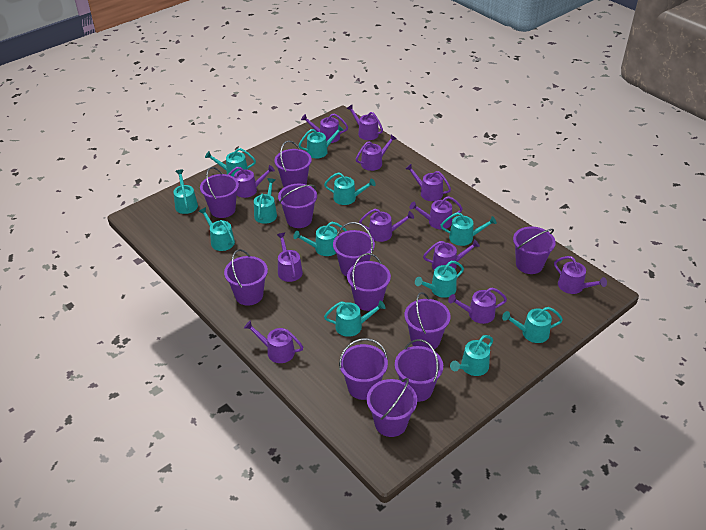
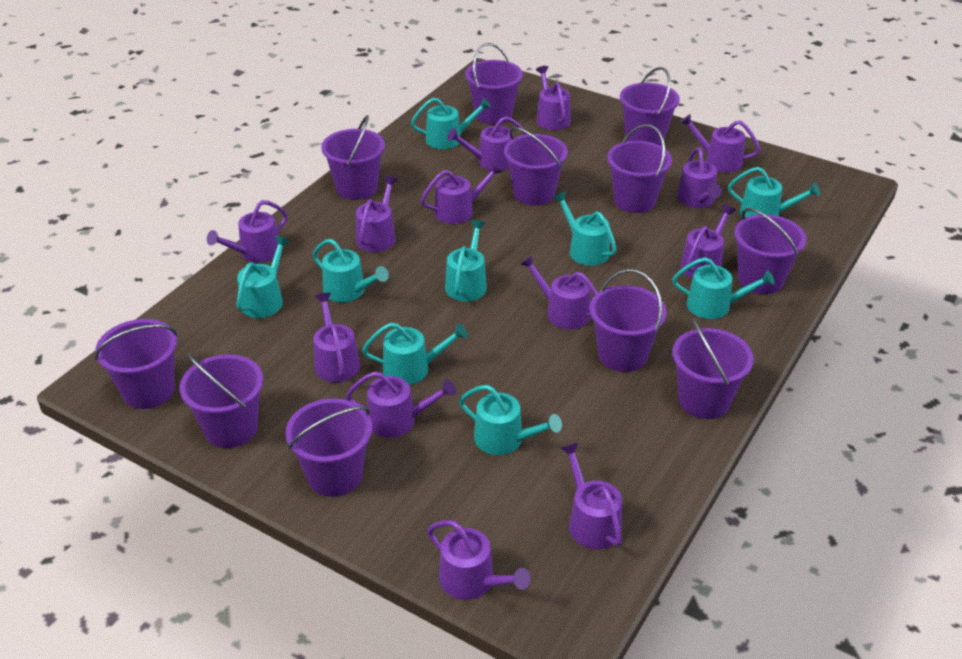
purple watering can: [228,165,275,198] [244,320,303,363] [277,233,303,282] [301,113,348,143] [346,104,383,140] [356,134,396,171] [359,209,414,242] [405,164,451,201] [410,196,463,229] [423,239,480,270] [448,288,507,324] [554,256,607,294] = 12 -> [207,200,288,262] [313,293,360,382] [346,371,456,438] [356,176,398,252] [421,163,502,224] [427,520,531,600] [447,116,526,171] [520,255,597,330] [536,66,571,130] [561,442,622,549] [677,147,722,208] [680,114,761,172] [680,204,736,278] = 13
turquoise watering can: [173,169,198,214] [198,207,235,251] [205,148,256,177] [254,178,277,224] [293,222,347,256] [299,125,344,159] [324,172,376,205] [324,300,386,337] [415,261,464,298] [440,212,497,246] [450,335,493,376] [502,307,563,343] = 12 -> [236,236,290,318] [313,239,389,302] [362,323,468,385] [411,98,491,149] [445,220,487,301] [459,385,562,455] [553,191,617,266] [672,257,775,319] [728,167,820,218] = 9

